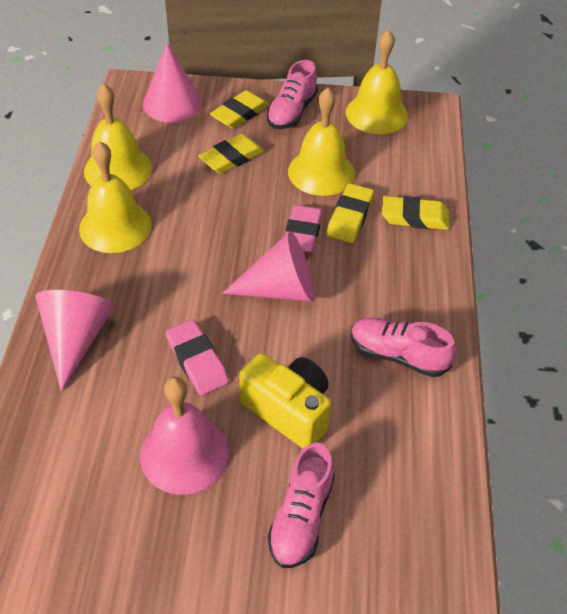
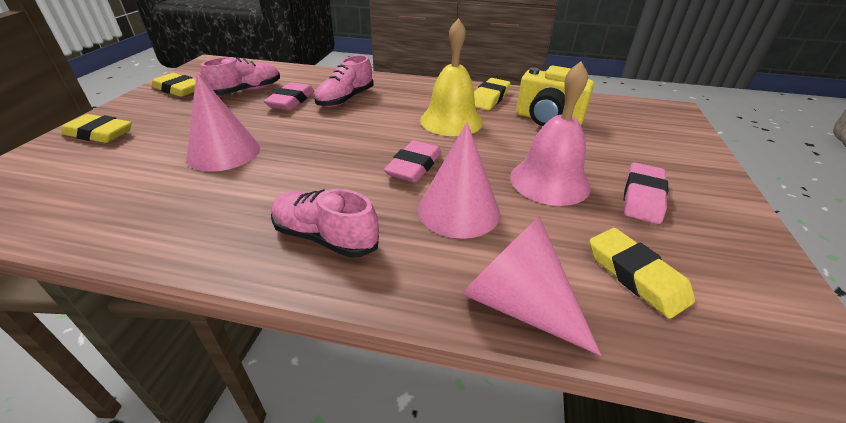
pink eraser: [166,320,229,395] [285,205,323,253] = 2 -> [264,82,314,110] [384,140,441,183] [624,162,668,224] = 3
yellow bell: [79,141,152,253] [84,84,152,190] [288,88,355,196] [346,29,408,134] = 4 -> [420,18,483,136] = 1

